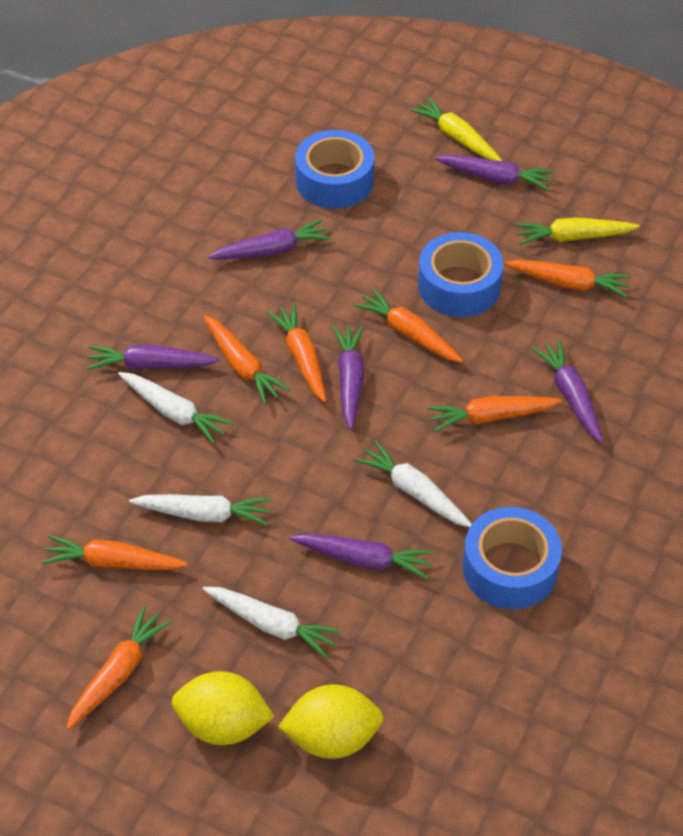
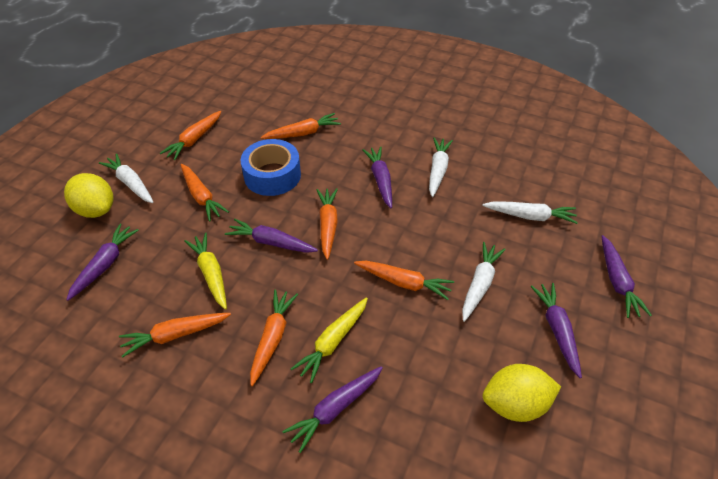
blue tape: [295,130,374,209] [418,232,503,317] [463,507,562,609] = 3 -> [241,139,301,196] = 1

